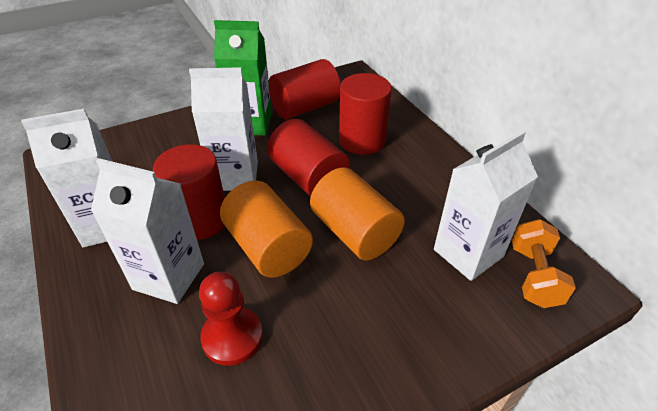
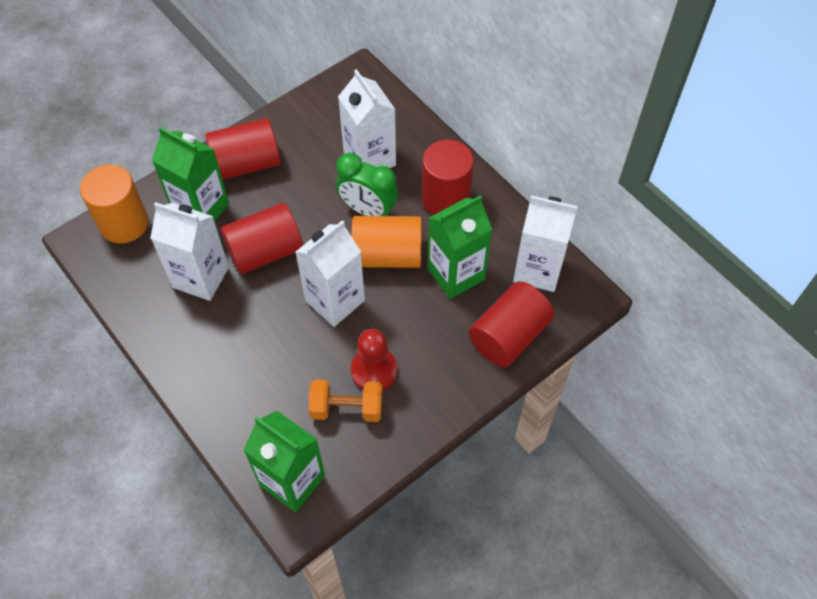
green carton: [214,20,272,136] = 1 -> [152,127,229,221] [244,411,325,512] [427,195,493,299] = 3
green clock: none = 0 -> [336,153,398,216] = 1

